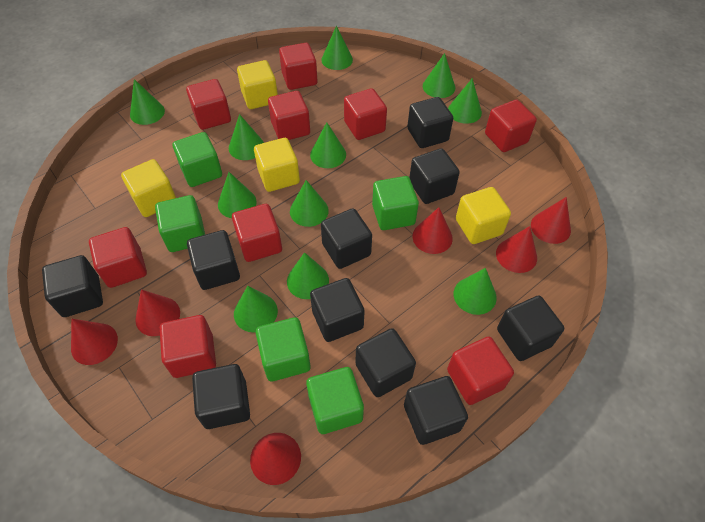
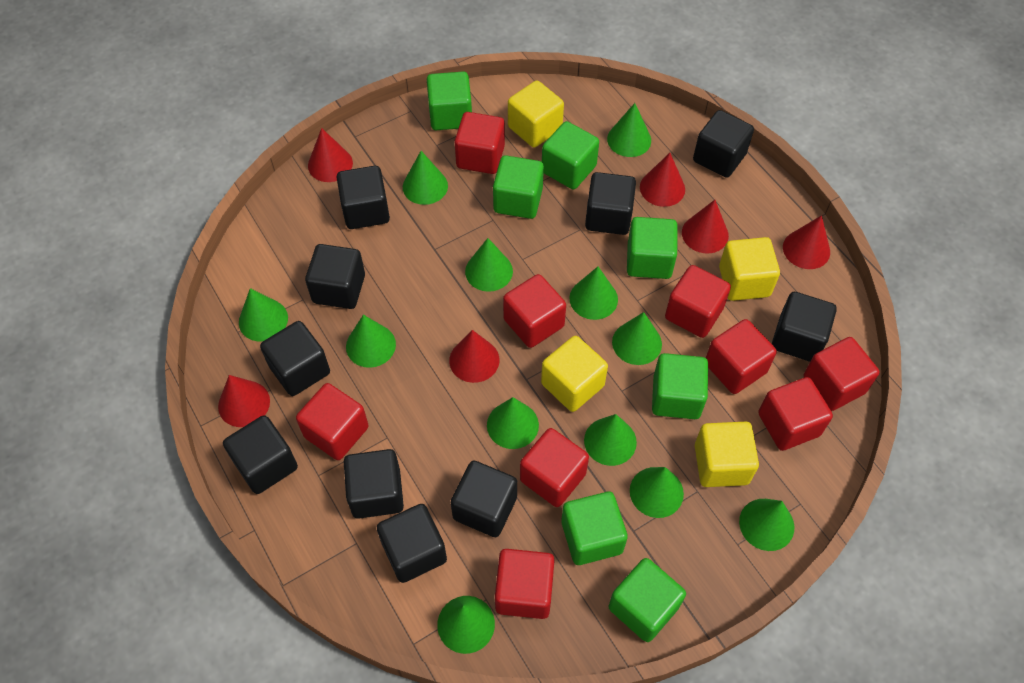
green cone: [130,79,165,125] [218,172,257,218] [229,114,264,160] [234,286,278,332] [287,252,329,299] [290,180,329,227] [310,122,346,168] [321,26,353,70] [423,53,455,98] [448,78,482,124] [454,268,497,315] = 11 -> [239,288,288,341] [346,315,396,368] [403,151,448,205] [437,596,495,654] [465,238,513,292] [487,397,539,449] [569,267,618,320] [584,414,637,466] [607,103,651,157] [612,312,662,365] [630,467,684,518] [739,499,794,551] = 12
green cube: [155,195,205,252] [173,132,222,187] [255,317,310,381] [306,367,364,434] [372,176,419,230] = 5 -> [427,71,472,130] [493,155,544,219] [542,121,599,189] [561,492,628,565] [609,558,686,642] [627,217,678,279] [652,353,708,419] = 7

